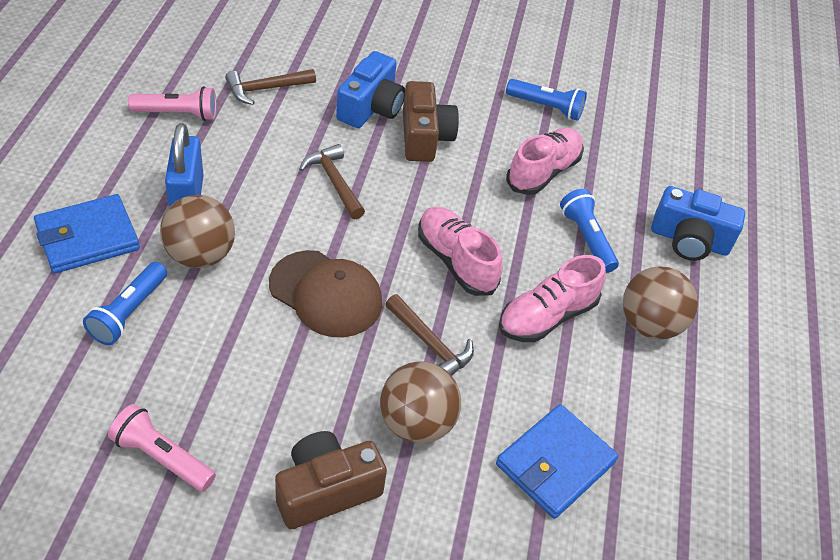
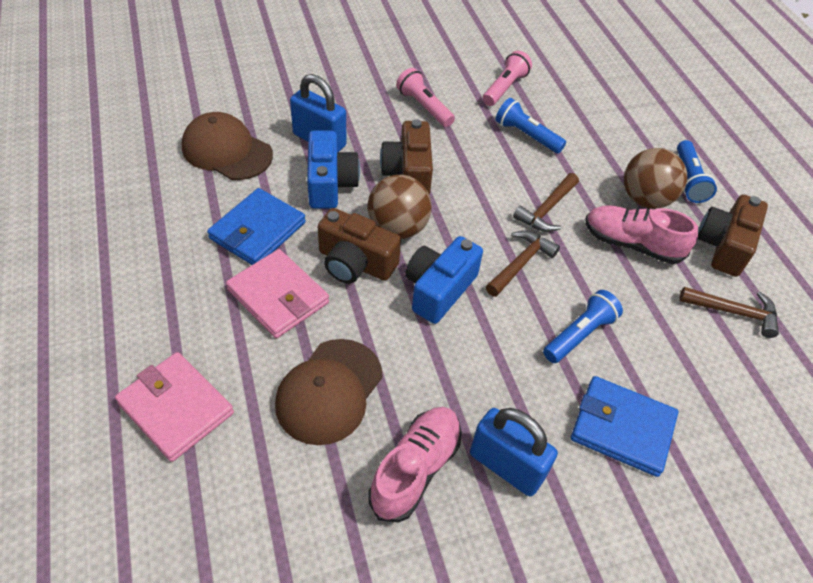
blue padlock: [165,123,204,207] = 1 -> [290,74,347,152] [470,408,558,496] = 2
brown ball: [160,195,235,268] [380,361,461,444] [623,266,698,340] = 3 -> [368,175,431,239] [624,148,687,209] = 2
brown camera: [275,431,387,529] [403,81,459,162] = 2 -> [318,208,401,284] [380,119,433,194] [698,194,768,277] = 3
brown cap: [269,250,382,337] = 1 -> [181,112,273,180] [275,339,382,445] = 2
pink shoe: [418,207,503,296] [499,255,606,342] [506,128,584,195] = 3 -> [368,407,462,523] [585,205,698,264] = 2
pink wallet: none = 0 -> [115,352,234,462] [226,249,329,338] = 2

